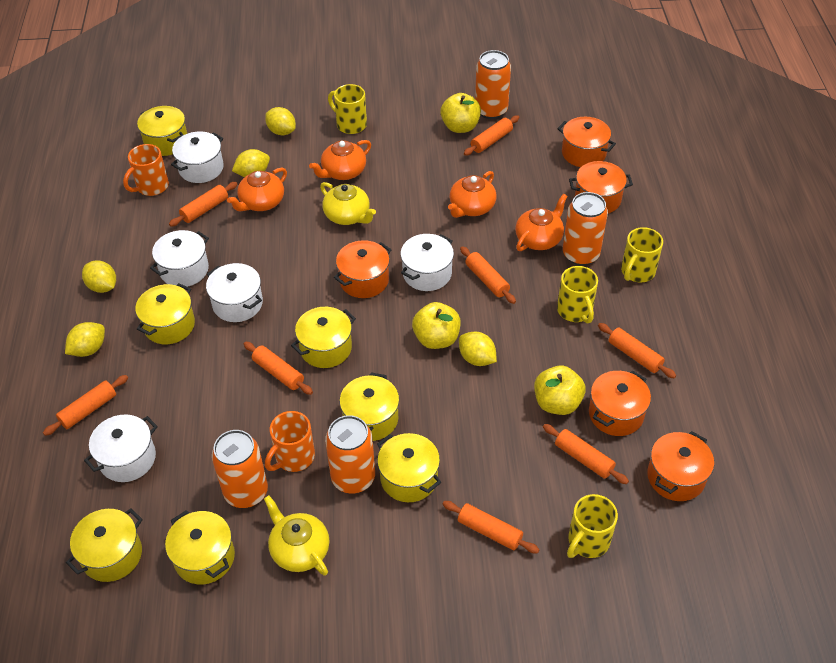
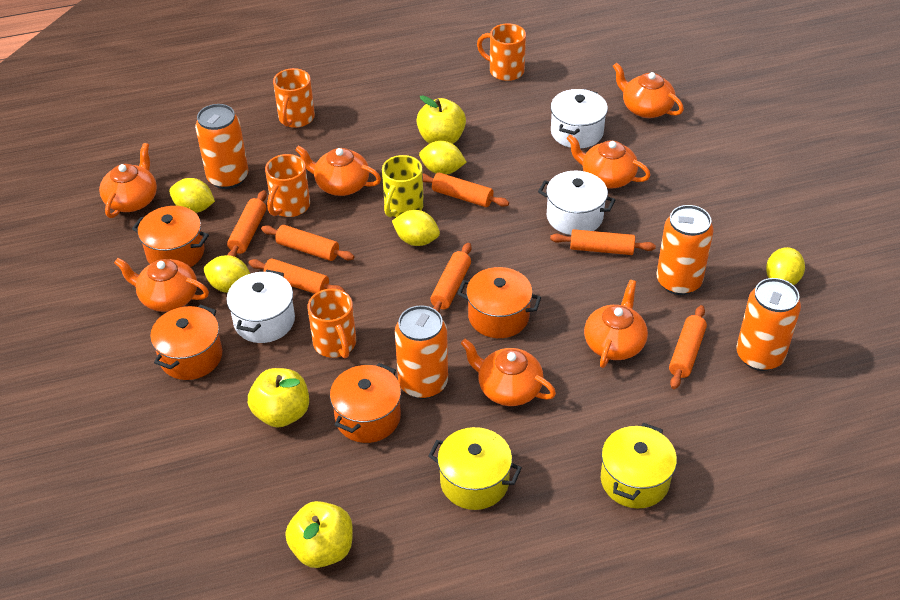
orange mug: [123,144,169,196] [265,411,315,472] = 2 -> [265,154,310,217] [273,68,315,128] [308,289,356,358] [477,23,526,81] = 4
orange pot: [334,240,391,298] [557,117,616,167] [569,161,633,213] [589,370,651,436] [647,431,714,501] = 5 -> [132,206,209,267] [150,304,223,380] [330,363,401,443] [458,267,541,338] = 4
orange rolling pin: [43,375,128,436] [169,182,238,226] [244,342,313,395] [443,501,539,553] [460,246,516,304] [464,115,519,156] [543,424,629,484] [598,323,676,378] = 8 -> [227,190,267,257] [249,258,345,294] [261,225,354,261] [423,173,509,207] [430,243,471,313] [550,229,656,255] [669,305,707,389] = 7
orange teapot: [227,167,287,211] [309,140,371,180] [448,171,496,218] [515,194,568,251] = 4 -> [99,143,157,218] [114,258,209,312] [295,145,381,196] [461,339,556,406] [566,134,651,189] [584,280,648,368] [613,63,684,118] = 7
white pot: [84,414,158,482] [150,230,209,287] [171,132,224,183] [206,263,263,322] [400,234,454,291] = 5 -> [226,270,295,343] [538,171,616,235] [550,89,608,148] = 3
yellow mug: [328,84,367,134] [557,266,598,324] [567,494,618,558] [621,227,663,283] = 4 -> [382,155,424,217] = 1
yellow pot: [66,509,143,582] [135,283,195,344] [137,106,187,156] [165,510,235,584] [291,307,356,368] [340,372,399,441] [377,433,441,502] = 7 -> [428,427,522,510] [601,423,677,509] = 2
yellow teapot: [264,495,330,576] [320,182,376,225] = 2 -> none = 0

